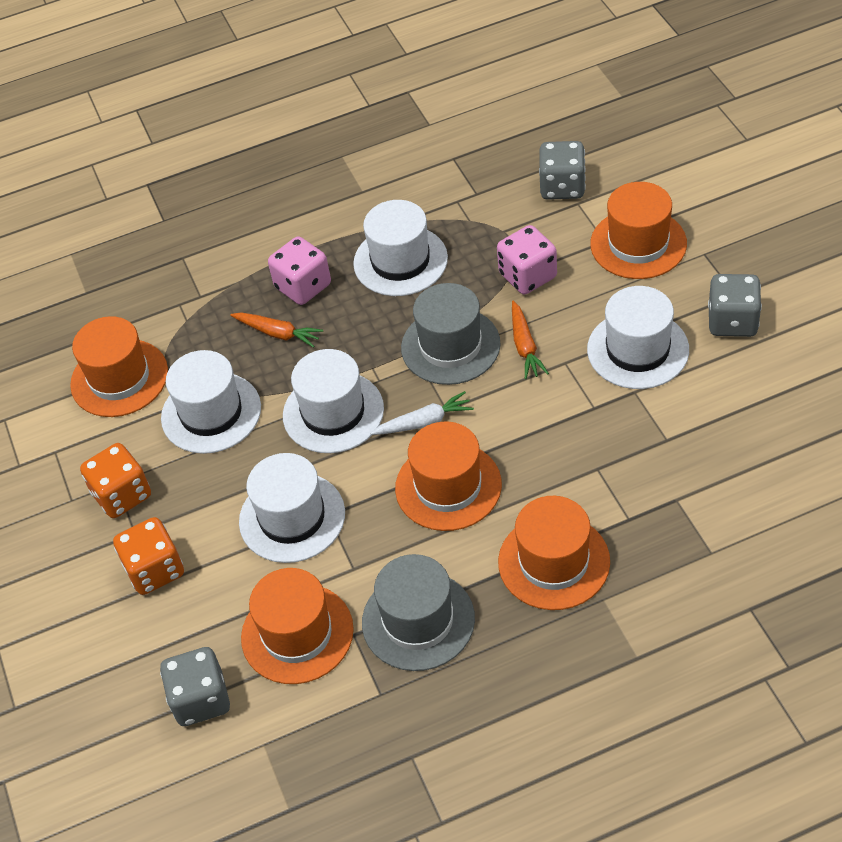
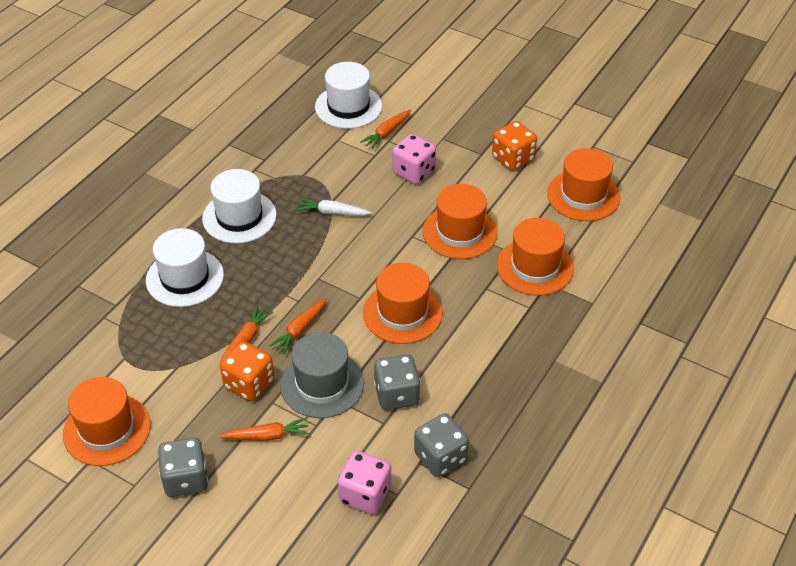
grey hat: [362,554,475,671] [401,283,501,385] = 2 -> [280,332,364,418] = 1
orange carrot: [230,312,323,348] [512,301,549,379] = 2 -> [220,305,273,364] [220,418,310,441] [269,298,327,354] [360,109,411,149] = 4
white hat: [161,350,261,454] [239,453,345,563] [283,349,384,453] [353,200,448,296] [587,286,689,389] = 5 -> [146,228,224,307] [202,169,277,244] [315,62,382,129] = 3

